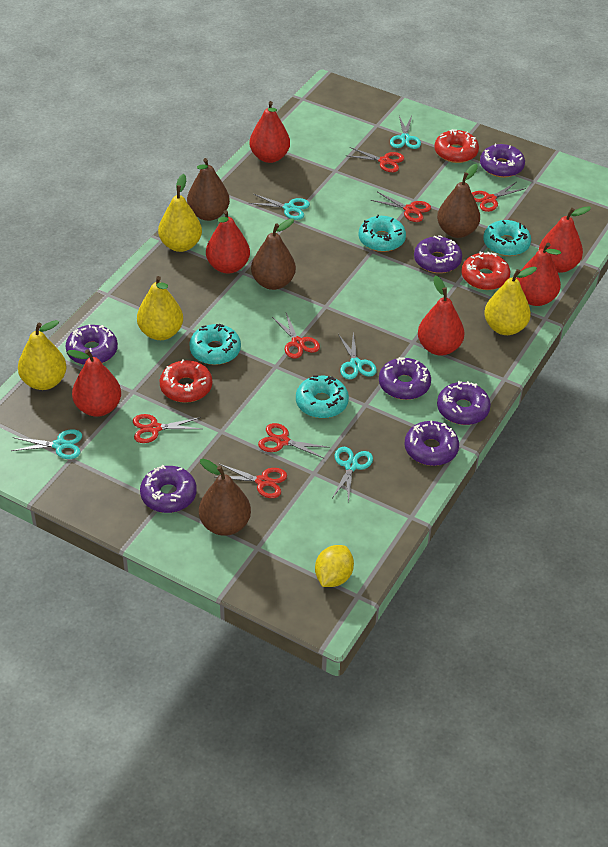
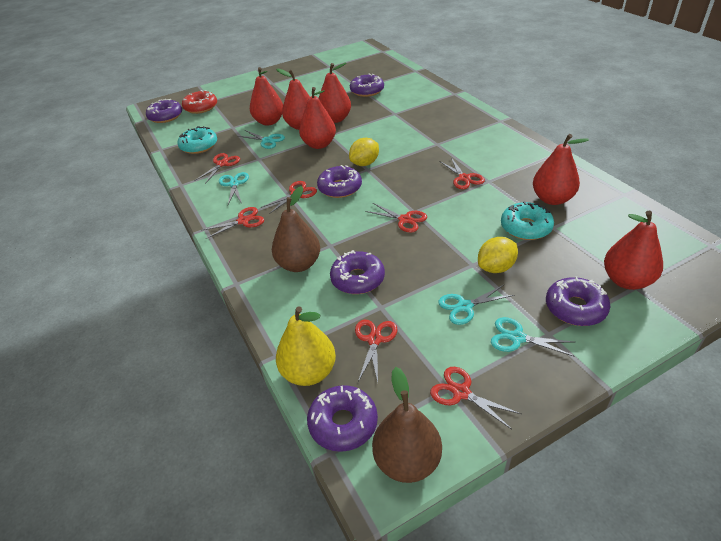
brown pear: [187,158,230,221] [199,459,251,536] [251,218,296,290] [437,164,480,238] = 4 -> [272,186,320,272] [372,367,442,483] = 2
purple donut: [65,324,118,365] [140,465,197,513] [379,357,431,400] [404,420,459,466] [414,235,462,273] [437,381,491,425] [480,144,525,177] = 7 -> [146,99,182,123] [307,385,378,452] [317,165,362,198] [330,250,385,294] [350,74,384,97] [546,277,610,326] = 6
red donut: [160,360,212,403] [434,129,479,163] [461,252,510,290] = 3 -> [182,90,217,114] = 1
turquoise donut: [189,324,241,365] [296,376,349,418] [358,215,406,252] [483,220,531,256] = 4 -> [177,126,217,154] [501,201,554,240] = 2
turquoise scissors: [11,429,82,459] [249,194,310,220] [332,447,373,504] [338,332,377,379] [390,116,421,149] = 5 -> [219,172,249,205] [238,130,285,149] [438,284,514,325] [491,317,575,357] = 4
yellow lemon: [315,545,354,587] = 1 -> [349,138,379,166] [478,237,518,273] = 2
yellow pear: [18,320,67,390] [137,276,183,340] [158,174,202,252] [484,267,537,335] = 4 -> [276,306,336,386] = 1

